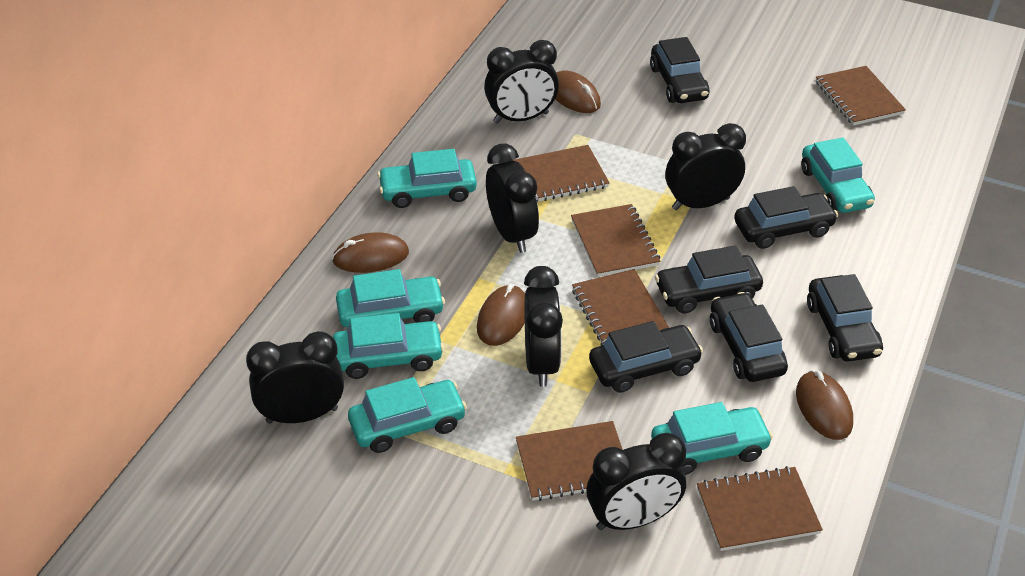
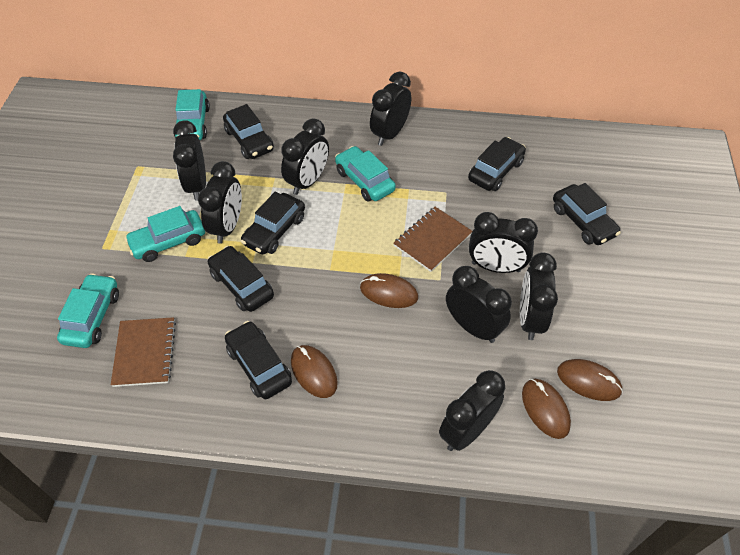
black clock: [246,331,344,424] [484,40,559,124] [486,143,539,253] [524,266,563,387] [586,433,686,530] [666,123,746,210] = 6 -> [173,121,206,201] [198,161,242,244] [281,118,329,195] [370,72,411,146] [439,370,505,451] [446,266,512,343] [469,212,538,273] [520,252,558,340] = 8
brown notebook: [512,145,610,203] [516,421,623,501] [571,204,661,277] [572,269,669,346] [697,466,823,551] [816,66,906,126] = 6 -> [111,317,176,387] [393,207,472,272] = 2
turquoise car: [333,313,444,379] [336,269,445,327] [348,377,467,453] [377,149,477,208] [651,402,773,475] [801,138,875,213] = 6 -> [57,273,119,348] [125,206,205,262] [174,89,210,140] [335,146,396,202] = 4

